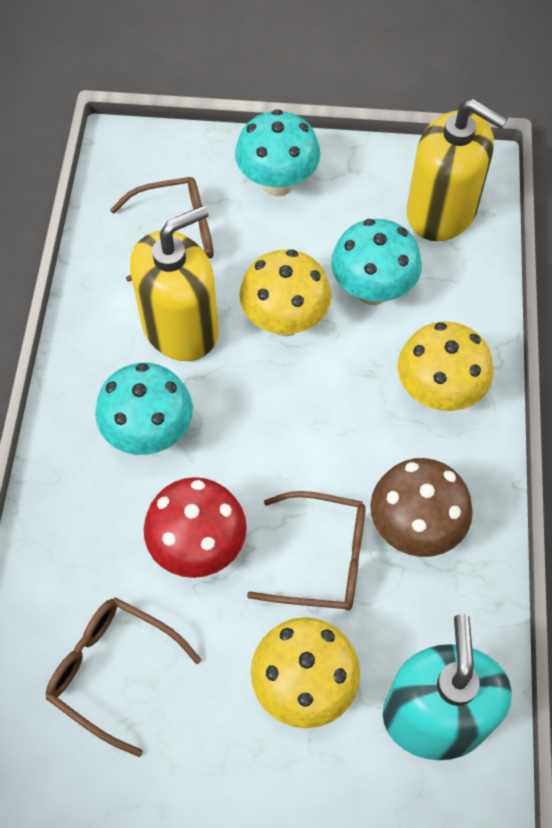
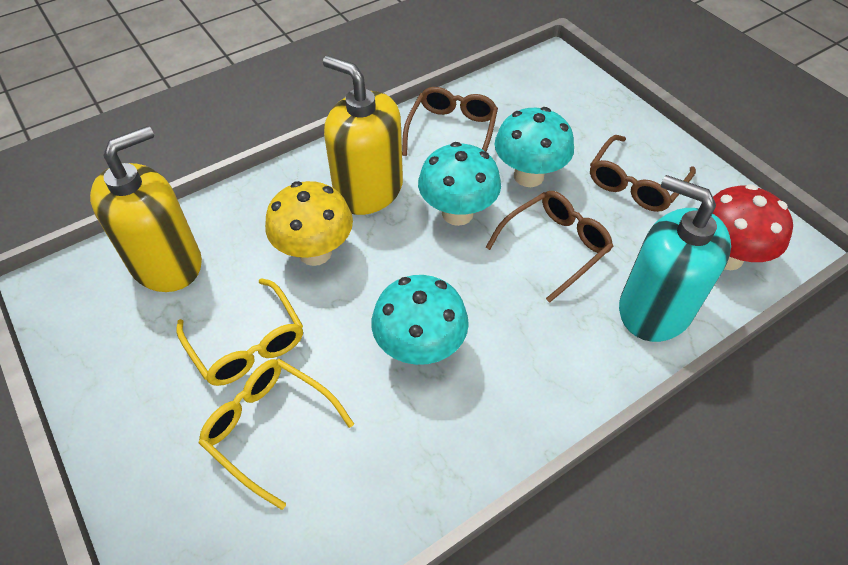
brown mushroom: [370,458,473,557] = 1 -> none = 0
yellow glasses: none = 0 -> [176,278,303,386] [199,359,354,510] = 2
yellow mushroom: [239,250,332,337] [251,617,360,728] [398,322,493,411] = 3 -> [265,181,353,266] = 1

